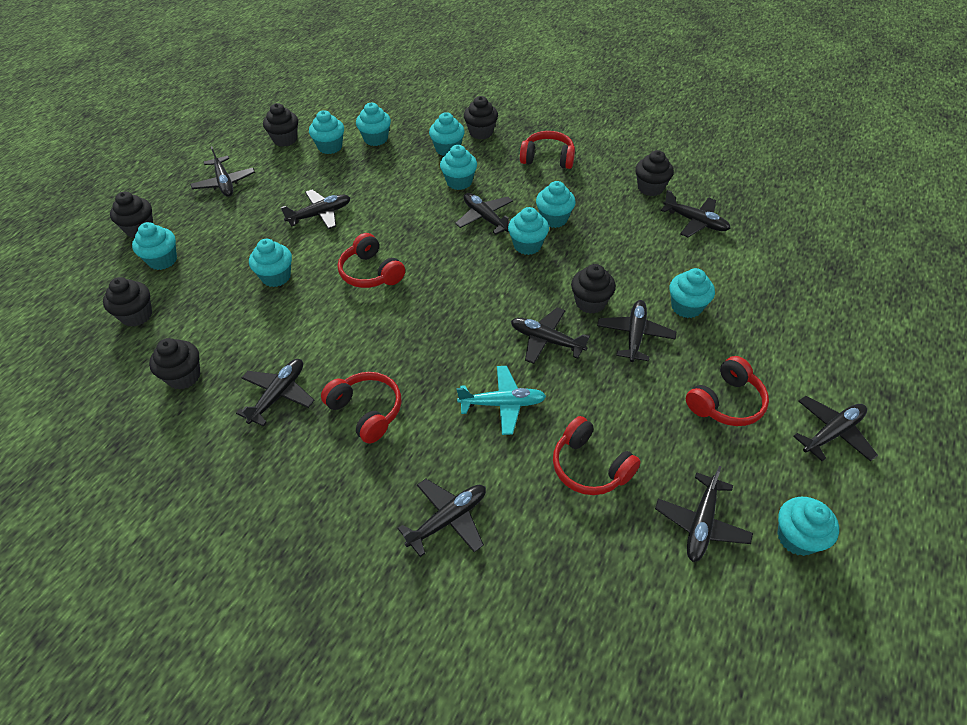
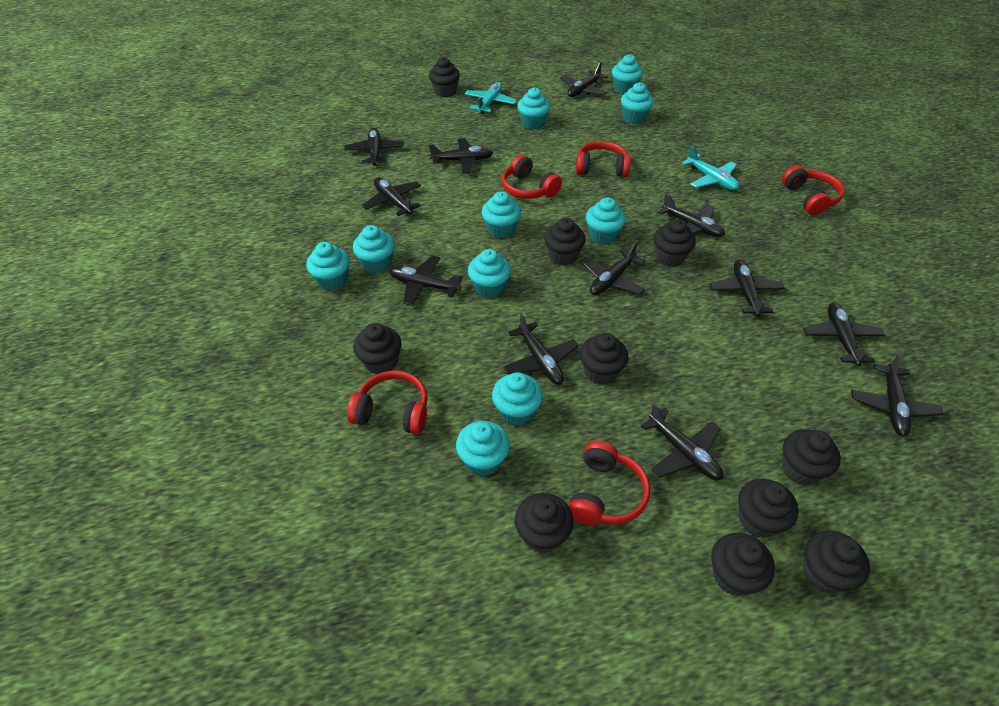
black cupcake: [103,277,152,327] [110,191,153,238] [149,338,200,389] [263,103,298,147] [464,96,498,140] [571,264,616,314] [635,150,674,196] = 7 -> [353,323,402,374] [429,57,460,97] [515,493,573,553] [544,218,586,266] [580,333,628,385] [654,219,696,267] [711,533,775,596] [738,479,799,538] [782,429,841,485] [803,530,870,593] = 10
black plane: [190,146,255,197] [236,359,315,427] [281,189,350,229] [398,479,486,557] [455,193,513,235] [511,307,590,364] [597,300,676,362] [655,466,753,562] [661,190,731,237] [793,396,878,461] = 10 -> [344,128,404,166] [362,177,421,216] [390,255,463,306] [429,138,493,174] [503,313,579,385] [560,62,608,97] [580,241,645,295] [641,403,723,480] [658,193,725,237] [709,260,785,317] [803,302,885,366] [851,353,944,436] = 12
turquoise plane: [457,366,546,435] = 1 -> [464,82,517,114] [682,146,739,190] = 2

